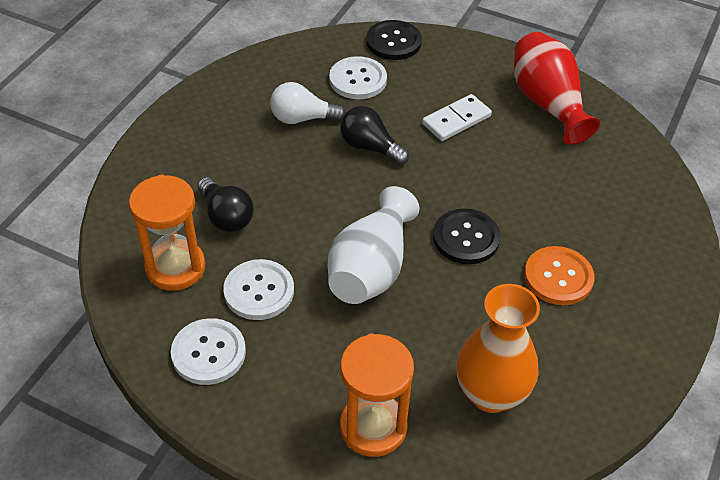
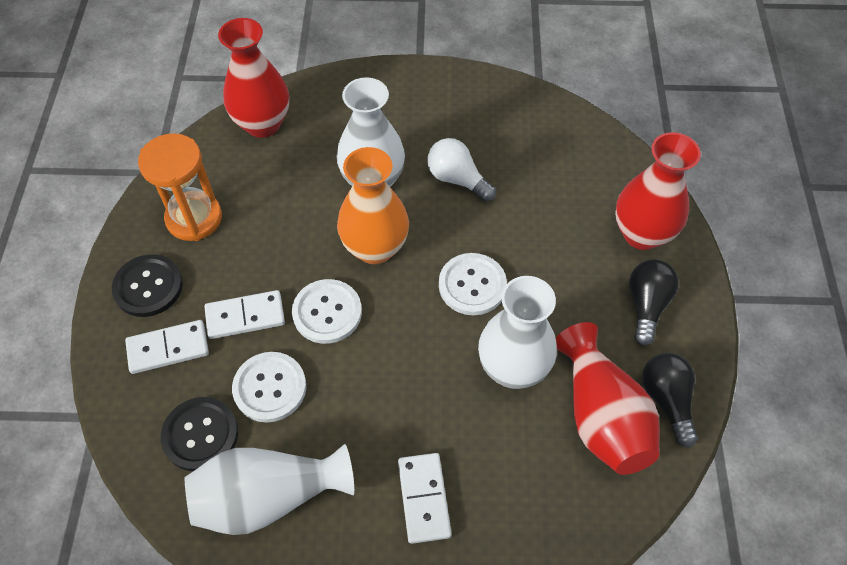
orange button: [524,246,595,305] = 1 -> none = 0
orange hourglass: [129,175,206,291] [340,333,414,457] = 2 -> [138,133,222,241] = 1
red vase: [514,32,600,145] = 1 -> [218,18,289,138] [556,322,660,475] [615,132,701,250] = 3
white domino: [422,94,492,141] = 1 -> [125,320,209,374] [204,290,285,339] [398,453,452,544] = 3
white vase: [328,186,420,304] = 1 -> [185,444,354,535] [337,77,405,187] [478,276,557,389] = 3

